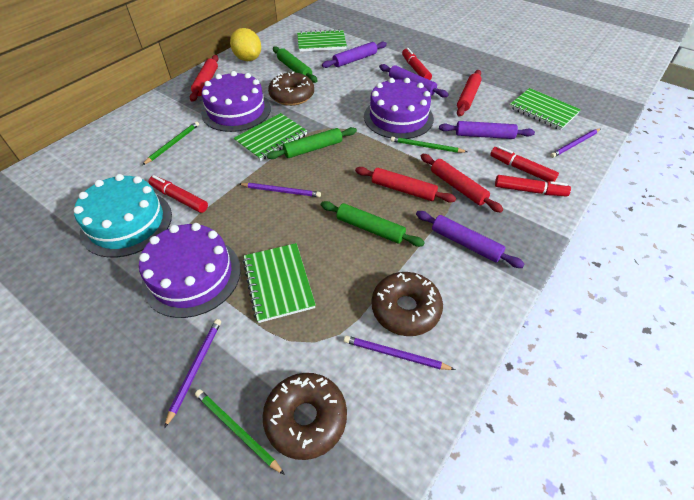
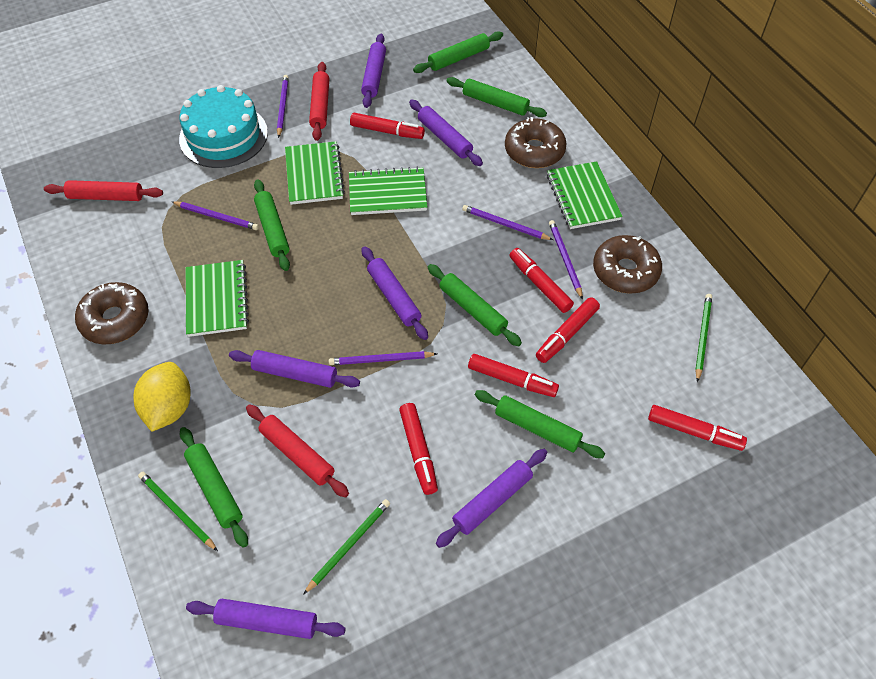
green rolling pin: [267,127,357,159] [273,46,318,83] [321,201,425,247] = 3 -> [180,427,248,548] [254,179,290,271] [413,31,503,73] [428,264,522,346] [446,77,547,117] [475,390,605,458] = 6
purple cake: [139,223,241,318] [201,71,271,132] [364,78,434,139] = 3 -> none = 0
purple pencil: [164,319,221,428] [239,183,321,197] [344,336,455,370] [550,128,601,158] = 4 -> [172,201,259,230] [277,75,289,138] [329,351,437,365] [462,205,553,240] [549,220,583,300] = 5
purple rolling pin: [322,42,387,68] [379,64,449,98] [416,211,525,268] [439,121,535,139] = 4 -> [186,599,346,639] [229,350,360,388] [361,34,386,108] [362,246,428,340] [409,99,483,166] [436,449,547,548] = 6
red marker: [148,175,208,213] [402,48,432,80] [490,146,559,182] [495,175,571,197] = 4 -> [350,113,425,139] [399,403,438,495] [468,354,559,397] [510,248,574,313] [536,297,600,363] [648,405,747,451] = 6
red rolling pin: [190,55,219,102] [355,167,456,202] [421,154,503,213] [457,70,482,117] = 4 -> [44,180,163,201] [246,404,349,497] [309,62,329,141] = 3

